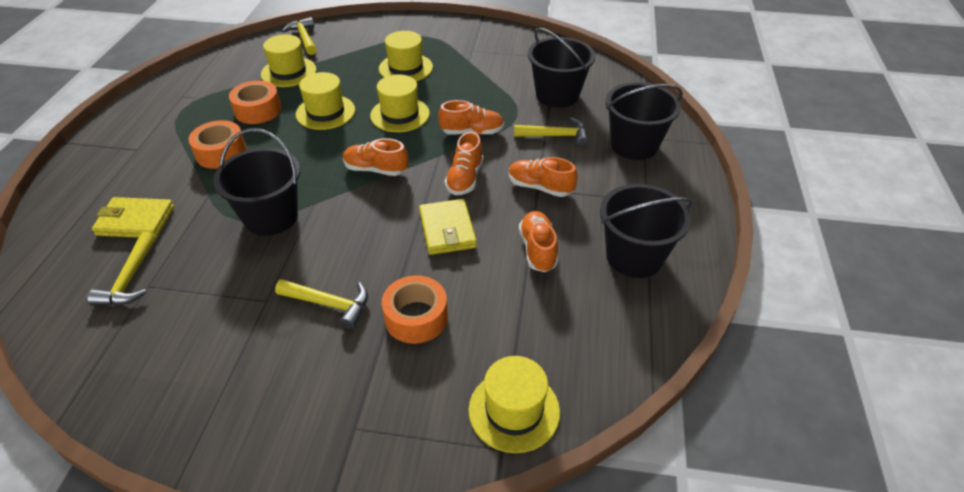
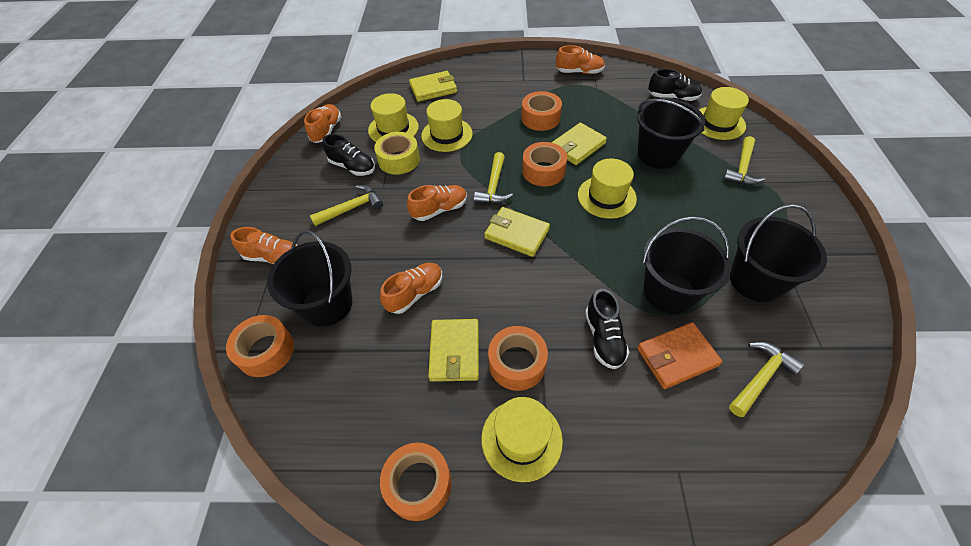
black shoe: none = 0 -> [323,134,375,176] [585,289,629,369] [648,69,702,101] = 3
orange tape: [189,120,247,169] [229,80,281,124] [382,275,448,344] = 3 -> [226,315,294,377] [380,442,452,521] [488,326,548,391] [521,91,562,131] [522,142,567,187] = 5
orange wallet: none = 0 -> [637,322,722,389] = 1
yellow tape: none = 0 -> [374,132,420,175] = 1
yellow wallet: [92,197,174,238] [419,199,477,255] = 2 -> [409,71,457,102] [428,319,479,382] [484,207,550,257] [551,123,607,165] = 4

